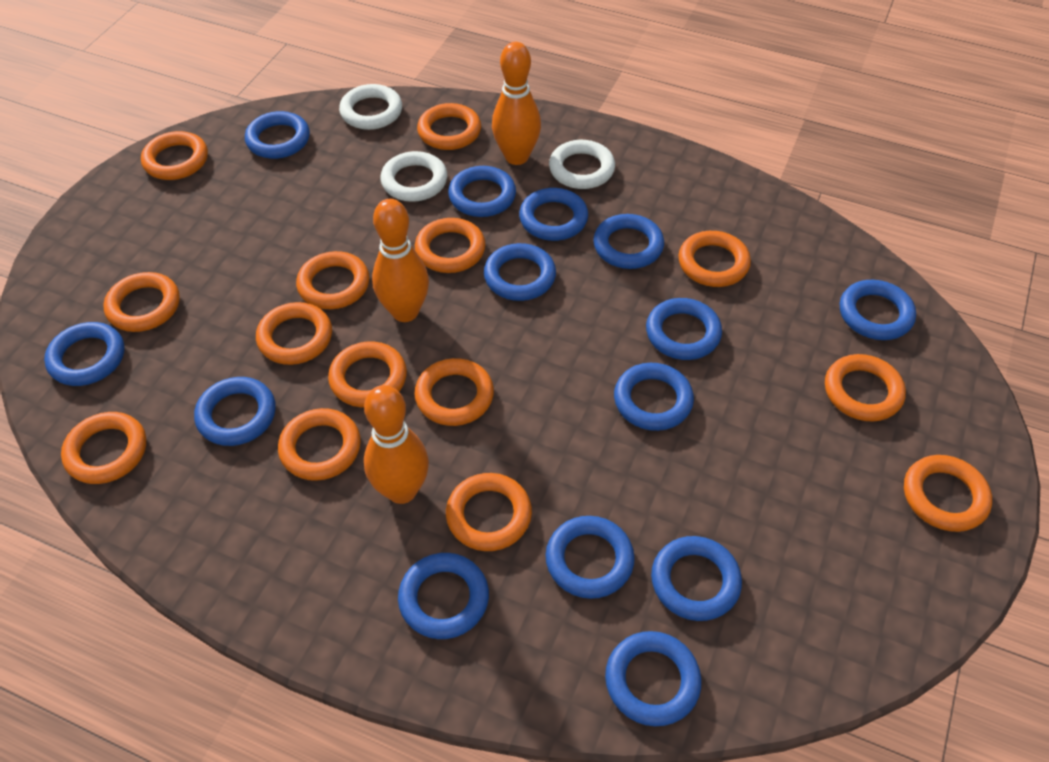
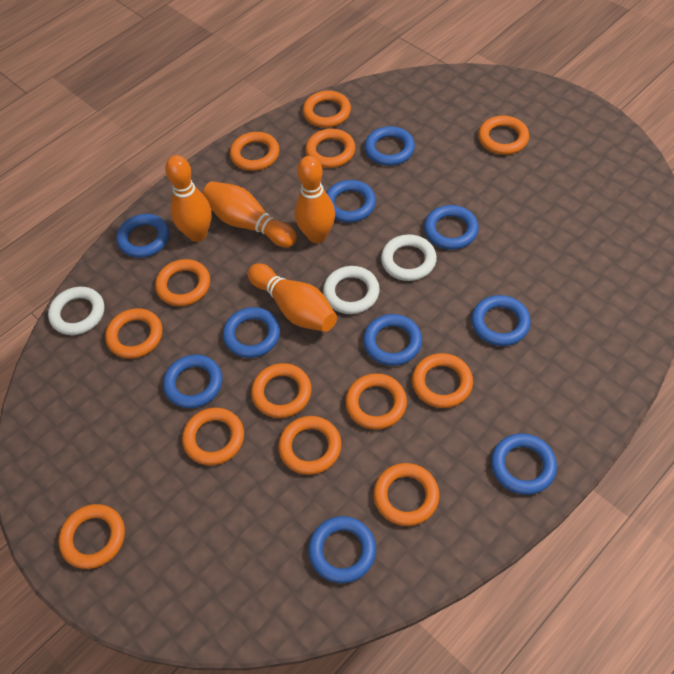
blue ring: [44,322,124,386] [194,377,276,446] [245,111,310,159] [398,553,489,639] [448,166,516,217] [484,243,556,301] [519,188,588,241] [545,516,635,599] [593,214,664,269] [605,631,701,726] [614,363,694,431] [646,298,722,360] [651,536,742,621] [840,280,916,340] = 14 -> [116,214,169,258] [163,354,222,408] [223,307,280,358] [308,516,376,583] [326,180,376,223] [363,314,422,366] [364,126,415,166] [424,205,479,250] [471,295,531,346] [491,433,557,495] = 10
orange bowling pin: [364,385,429,504] [372,199,429,322] [492,42,541,165] = 3 -> [165,155,212,242] [202,181,297,248] [248,263,337,332] [295,156,335,243] = 4
orange ring: [61,412,146,484] [104,272,180,332] [141,131,208,180] [256,302,332,365] [278,408,361,481] [296,251,370,309] [328,342,407,407] [414,358,494,426] [415,218,485,273] [417,103,481,150] [446,473,532,551] [678,231,751,287] [825,354,906,422] [904,455,992,532] = 14 -> [59,504,125,569] [105,308,162,359] [155,259,210,306] [182,407,244,466] [230,132,279,171] [251,363,312,418] [278,416,342,475] [303,90,351,128] [305,129,355,168] [345,373,407,430] [373,463,439,526] [412,353,473,408] [478,116,529,155] = 13

